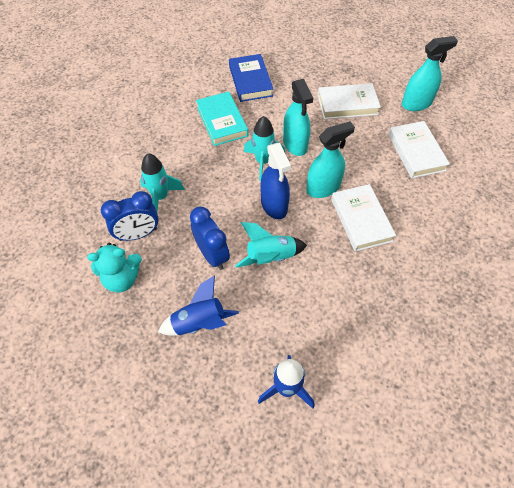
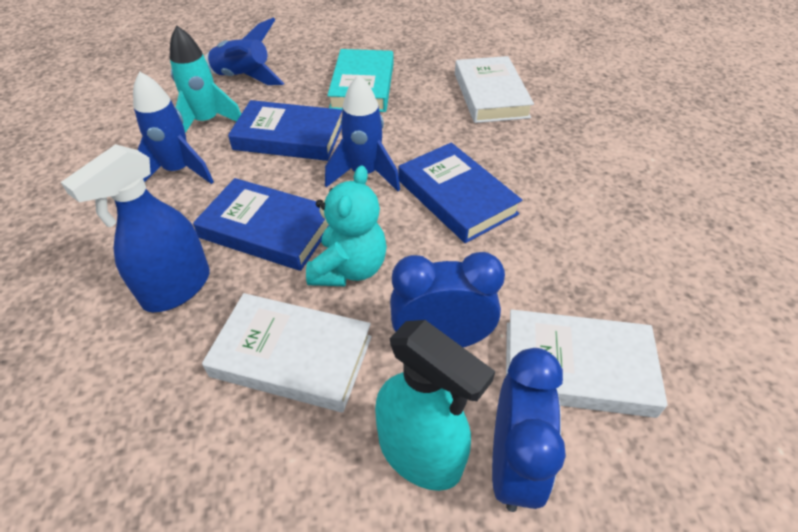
blue book: [229,54,273,102] = 1 -> [193,178,329,271] [228,100,342,161] [398,143,522,243] = 3
blue rocket: [158,275,239,336] [258,355,315,408] = 2 -> [133,71,214,184] [204,18,284,85] [325,74,400,191] = 3
turquoise rocket: [140,153,185,212] [235,222,307,267] [244,116,285,181] = 3 -> [170,25,241,133] = 1
turquoise spray bottle: [283,79,313,156] [306,121,355,198] [402,36,458,111] = 3 -> [375,320,495,491] = 1

